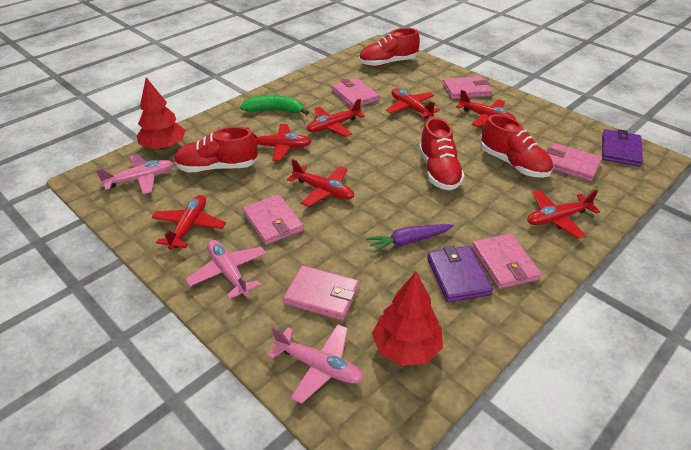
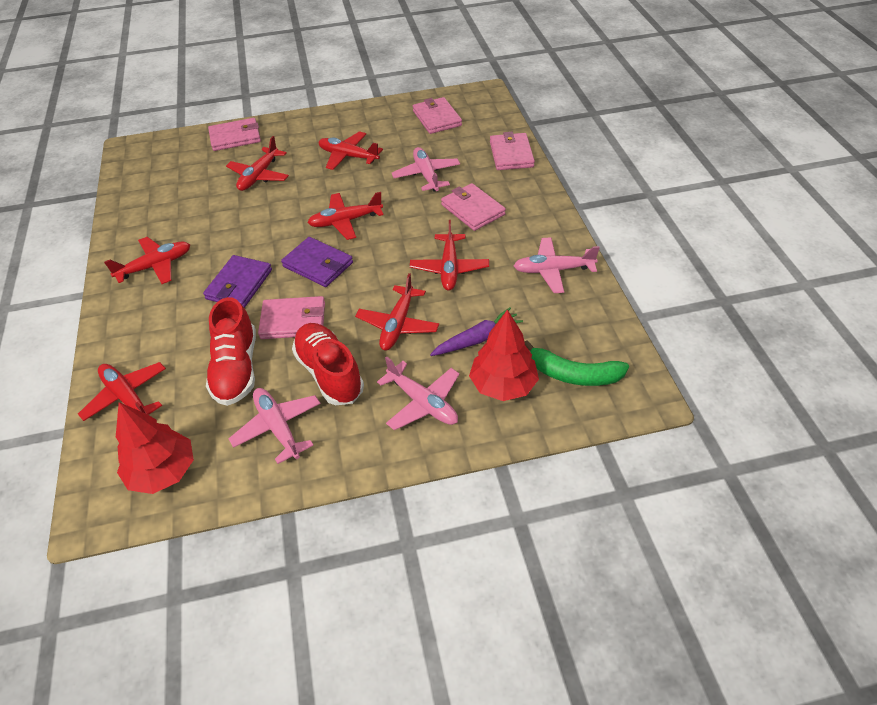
pink plane: [96,154,174,194] [185,240,266,299] [267,324,364,404] = 3 -> [228,388,321,464] [377,356,460,430] [392,147,460,192] [514,237,600,293] = 4
pink wallet: [243,194,304,245] [283,265,359,321] [332,78,379,106] [443,76,492,99] [472,233,541,289] [546,143,602,181] = 6 -> [208,118,261,151] [258,296,325,339] [413,97,462,134] [441,183,506,231] [490,132,535,170] = 5
red shoe: [174,127,258,172] [359,28,420,67] [419,118,465,190] [481,115,553,178] = 4 -> [206,297,256,406] [292,323,364,405] = 2

